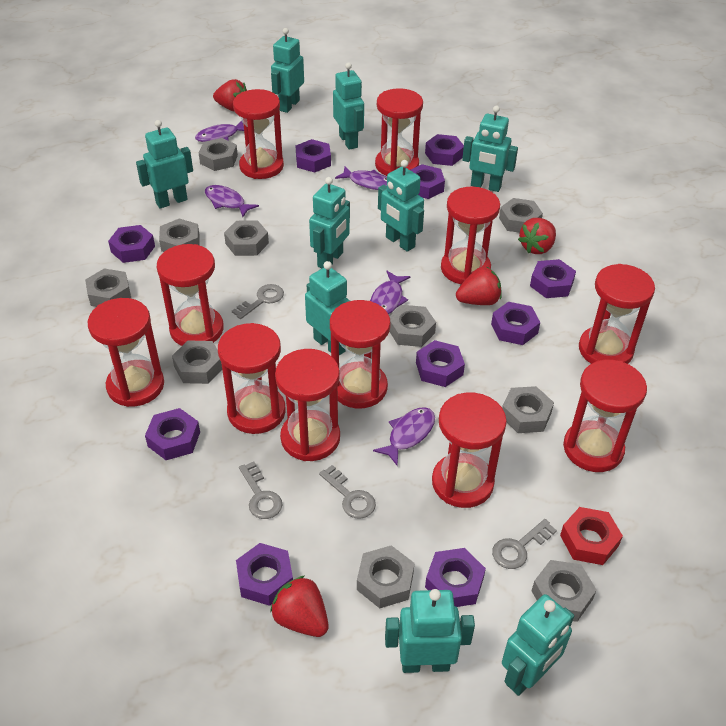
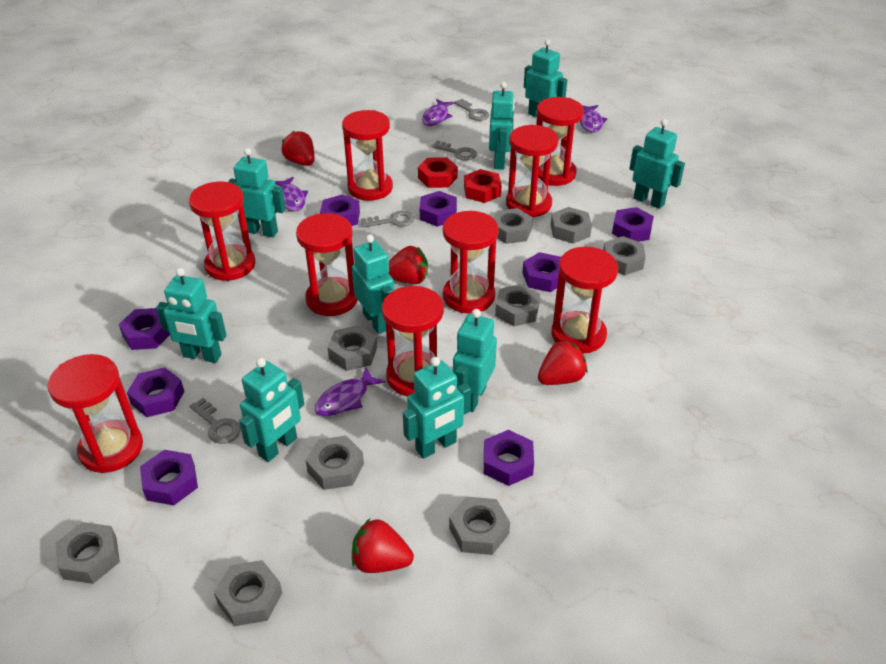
grey nut: [85,269,131,307] [159,219,200,252] [172,340,222,384] [199,138,238,171] [224,220,269,256] [357,545,414,608] [389,305,436,347] [499,198,543,233] [502,386,554,433] [532,560,597,622] = 10 -> [56,522,120,584] [214,560,282,626] [306,436,364,490] [327,325,377,371] [449,497,510,555] [494,208,533,244] [495,284,540,326] [551,207,592,244] [603,236,646,275] = 9
purple fish: [195,121,244,142] [205,185,259,217] [335,166,387,190] [370,271,411,315] [373,407,435,466] = 5 -> [275,177,308,211] [314,368,385,416] [422,99,455,126] [580,105,607,133] = 4
purple nut: [108,225,155,263] [145,408,200,460] [236,543,293,606] [296,139,331,172] [410,164,445,199] [416,340,465,387] [425,134,464,166] [425,548,486,607] [491,302,540,345] [530,259,576,298] = 10 -> [119,308,170,350] [127,368,185,417] [140,450,198,505] [320,194,360,226] [420,191,457,227] [484,430,534,486] [522,252,561,292] [612,207,654,242] = 8
red hourglass: [88,298,164,407] [157,244,224,346] [218,323,286,434] [233,89,284,179] [275,349,340,461] [330,300,391,409] [375,88,423,176] [432,393,507,508] [441,186,500,284] [563,360,647,472] [579,264,655,364] = 11 -> [48,354,143,473] [189,181,256,281] [296,213,358,316] [342,110,393,201] [382,286,444,396] [443,211,499,313] [506,125,558,217] [536,97,584,186] [552,247,618,353] = 9
red nut: [560,507,623,565] = 1 -> [418,157,458,188] [464,169,502,203] = 2

